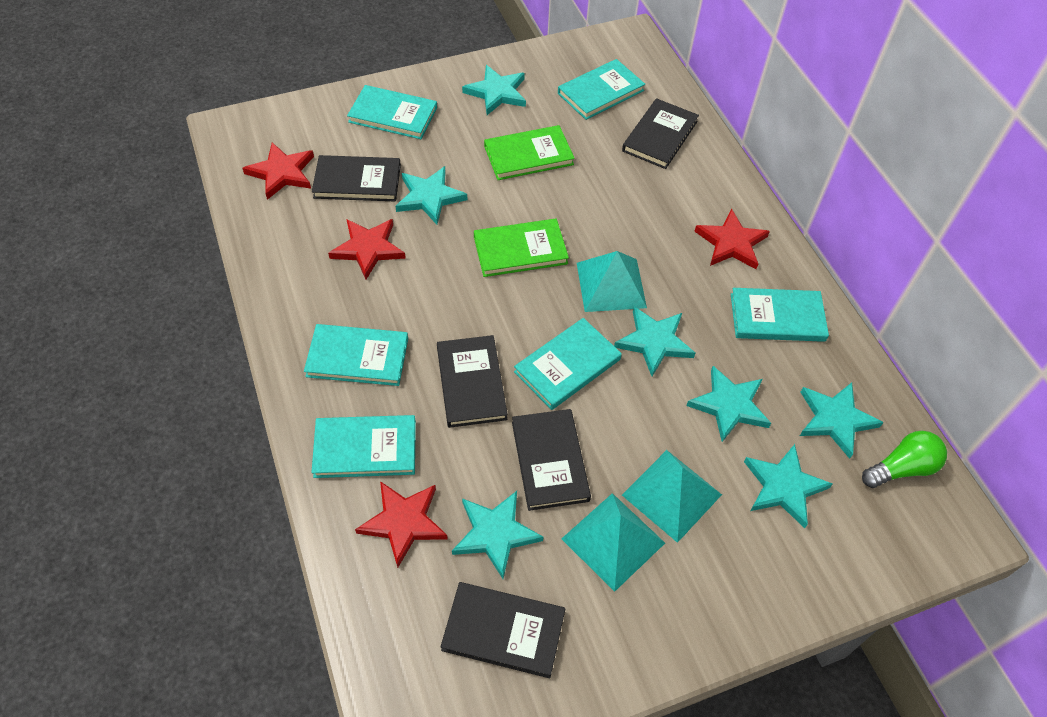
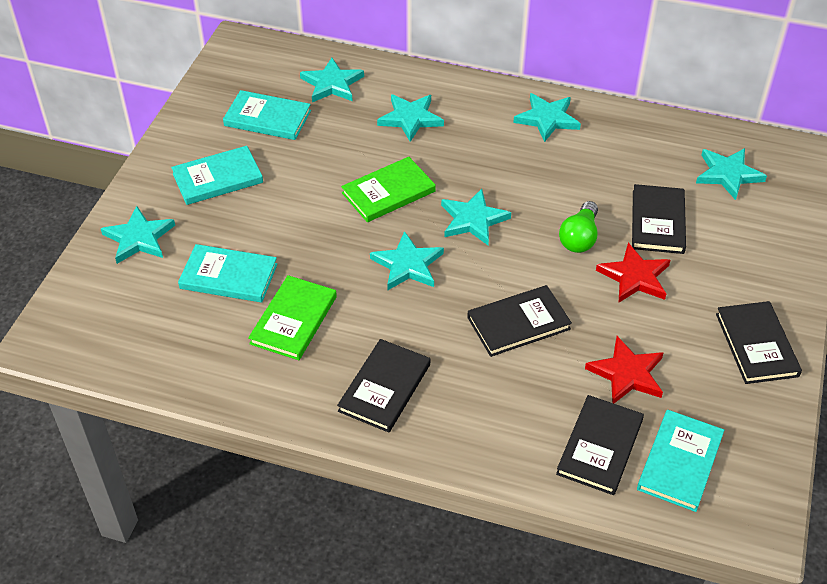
red star: [242,143,314,200] [328,219,406,280] [355,481,448,568] [694,209,770,269] = 4 -> [585,336,663,404] [596,243,670,302] = 2
turquoise book: [304,324,408,386] [311,415,416,478] [347,85,437,139] [514,318,622,410] [558,59,645,120] [731,288,829,342] = 6 -> [171,146,263,205] [178,244,277,303] [223,90,311,140] [637,410,724,512] = 4
turquoise pyramid: [562,493,665,592] [577,251,647,312] [622,450,722,543] = 3 -> none = 0

